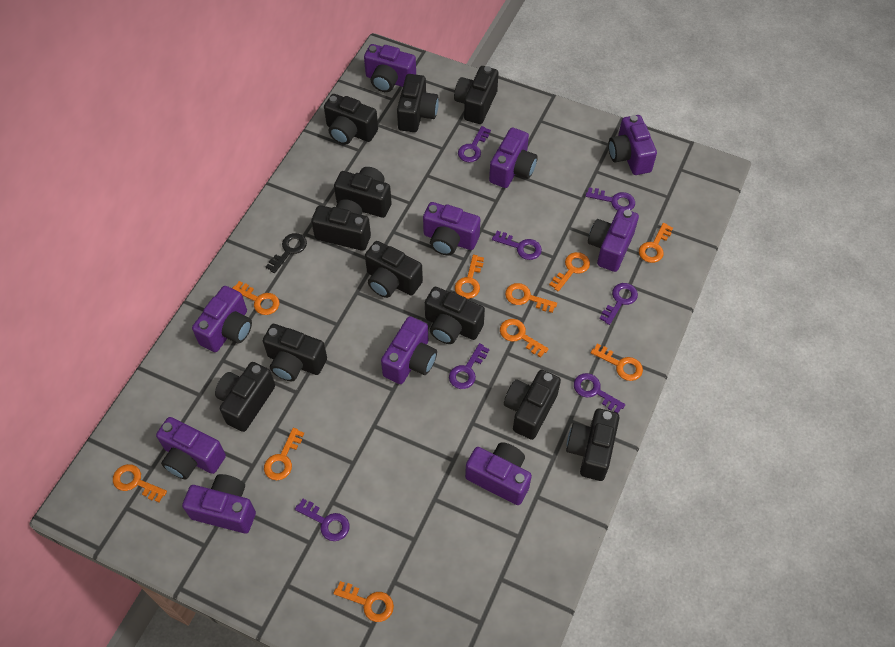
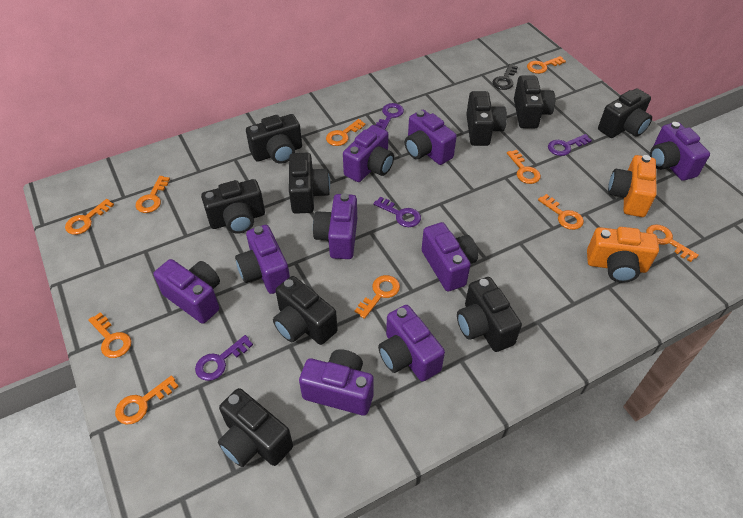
black camera: [215,362,275,432] [263,324,327,381] [311,199,371,251] [324,94,378,145] [334,167,392,218] [365,241,423,298] [397,74,439,132] [425,287,485,344] [454,66,499,124] [504,370,561,440] [566,409,620,481] = 11 -> [201,179,265,234] [218,388,293,467] [246,114,302,163] [273,276,338,345] [289,153,330,214] [457,277,522,352] [466,91,507,146] [514,75,555,128] [598,88,652,138] = 9
orange camera: none = 0 -> [587,227,659,283] [608,155,657,217] = 2
purple camera: [156,417,226,480] [182,474,256,533] [192,286,252,352] [364,44,416,92] [381,316,437,384] [423,202,480,255] [465,442,532,505] [489,127,538,188] [588,208,639,272] [608,115,657,175] = 10 -> [153,259,220,324] [235,225,290,294] [299,349,374,416] [313,193,357,259] [343,125,394,182] [378,305,445,382] [405,110,457,165] [422,222,478,291] [650,122,710,181] = 9
purple key: [295,499,349,541] [449,343,490,389] [458,126,491,162] [492,231,542,260] [574,373,625,413] [585,187,635,211] [599,283,638,325] = 7 -> [195,335,253,381] [373,197,421,227] [376,103,404,130] [548,134,592,156] = 4

